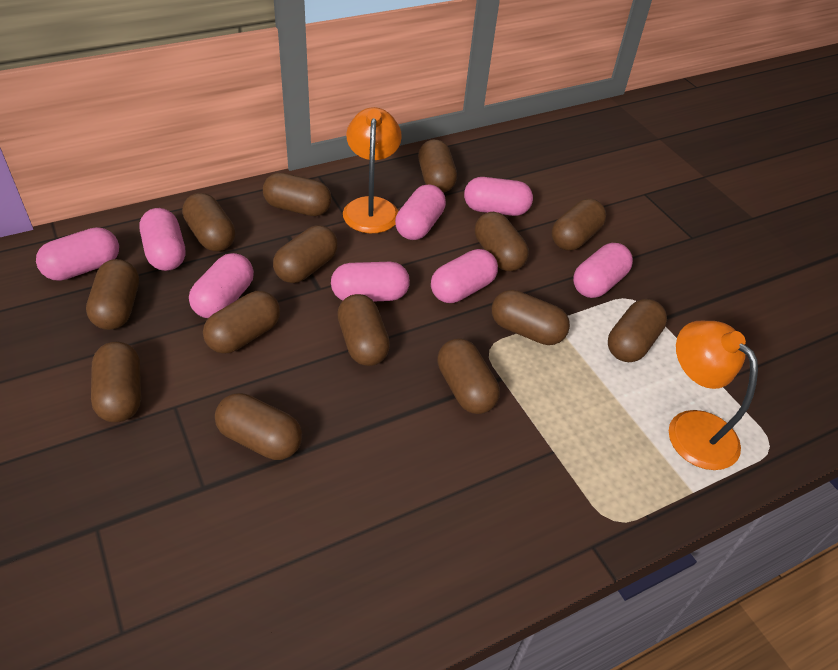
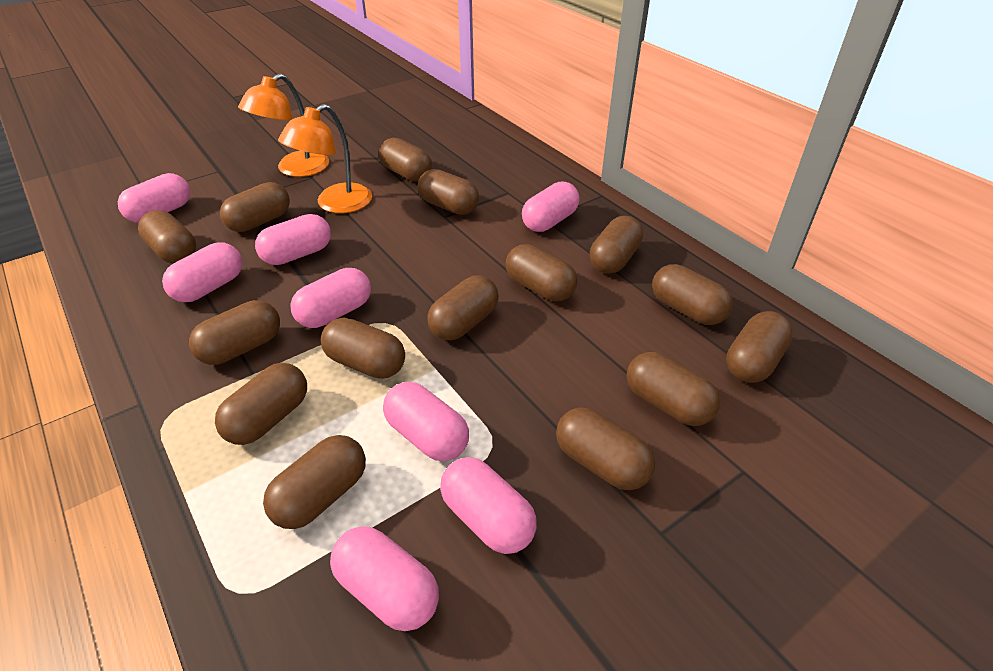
brown capsule: [86,259,139,330] [91,342,141,423] [182,193,235,252] [203,291,280,354] [215,393,302,460] [263,173,332,216] [273,225,338,283] [337,294,390,366] [418,139,457,193] [437,338,500,414] [475,212,529,271] [492,290,570,345] [552,199,606,251] [608,299,667,362] = 14 -> [138,210,196,264] [189,300,280,365] [215,363,307,445] [220,182,290,232] [263,435,366,529] [321,318,405,379] [379,138,432,182] [418,169,479,215] [428,275,499,340] [506,244,577,301] [556,408,655,490] [590,216,643,274] [627,352,720,426] [652,264,733,325] [726,311,793,383] = 15

